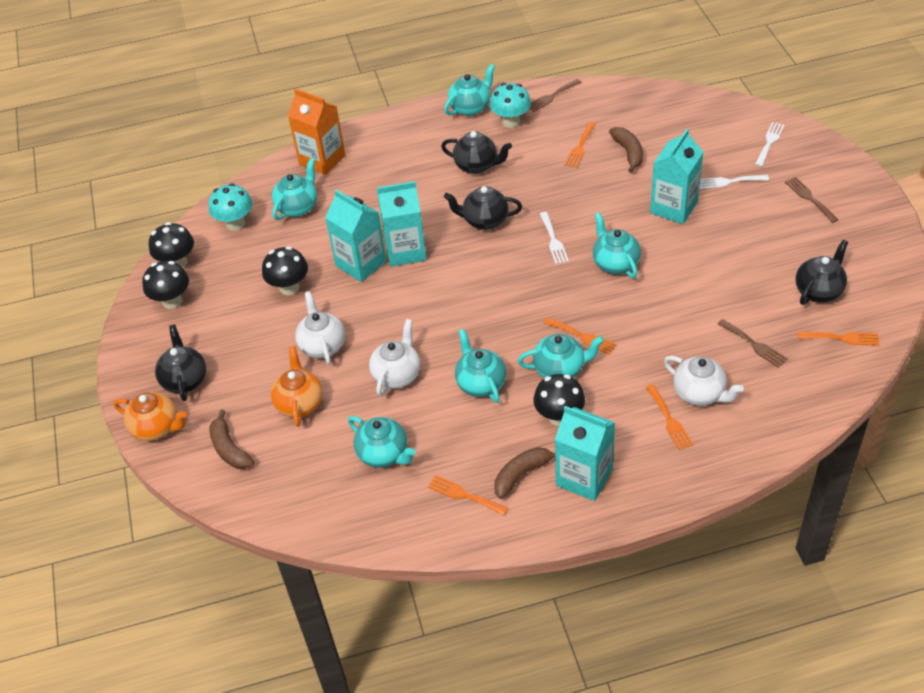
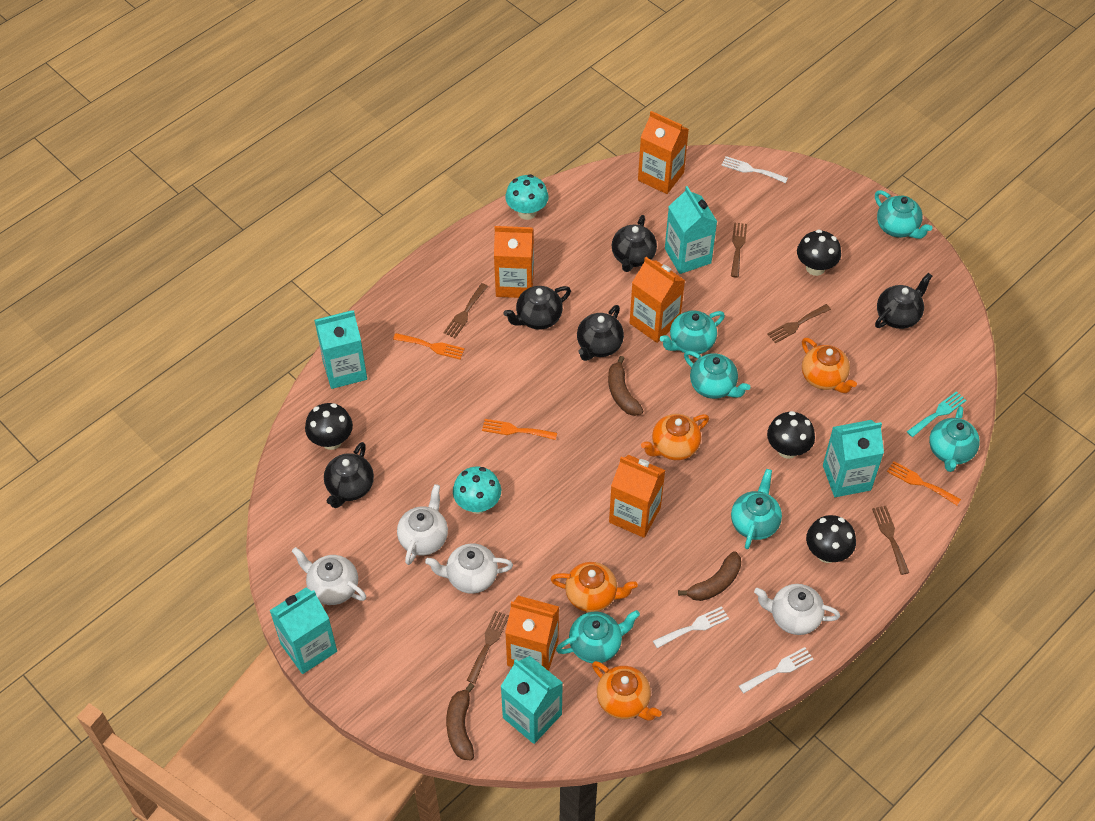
black teapot: [155,325,206,401] [441,131,512,174] [444,186,522,230] [796,240,848,305] = 4 -> [324,442,374,508] [503,286,571,330] [577,305,624,361] [612,215,657,272] [875,273,932,329] = 5
brown fork: [529,79,582,112] [718,319,788,368] [785,177,838,223] = 3 -> [443,283,488,338] [467,611,509,684] [731,222,747,277] [767,304,831,343] [872,506,909,575] = 5
orange carton: [288,88,345,175] = 1 -> [494,226,534,298] [505,596,559,671] [609,455,665,538] [630,257,685,343] [638,111,689,194] = 5
orange fork: [428,475,509,516] [544,317,617,355] [565,122,596,168] [646,384,693,450] [798,332,879,346] = 5 -> [393,333,465,360] [482,419,557,440] [887,461,961,505] = 3
orange teapot: [113,392,187,441] [271,346,323,427] = 2 -> [550,562,638,612] [592,661,662,721] [641,414,709,460] [802,338,857,393] = 4
turquoise carton: [325,190,386,282] [377,181,427,267] [555,406,615,501] [650,129,703,224] = 4 -> [269,587,337,674] [314,310,367,389] [500,656,563,744] [665,186,717,274] [823,420,884,497] = 5
turquoise fork: none = 0 -> [907,391,967,437] = 1
white teapot: [295,291,345,365] [369,319,420,396] [664,356,744,406] = 3 -> [292,547,366,605] [397,484,448,565] [425,543,513,594] [754,584,840,635] = 4

